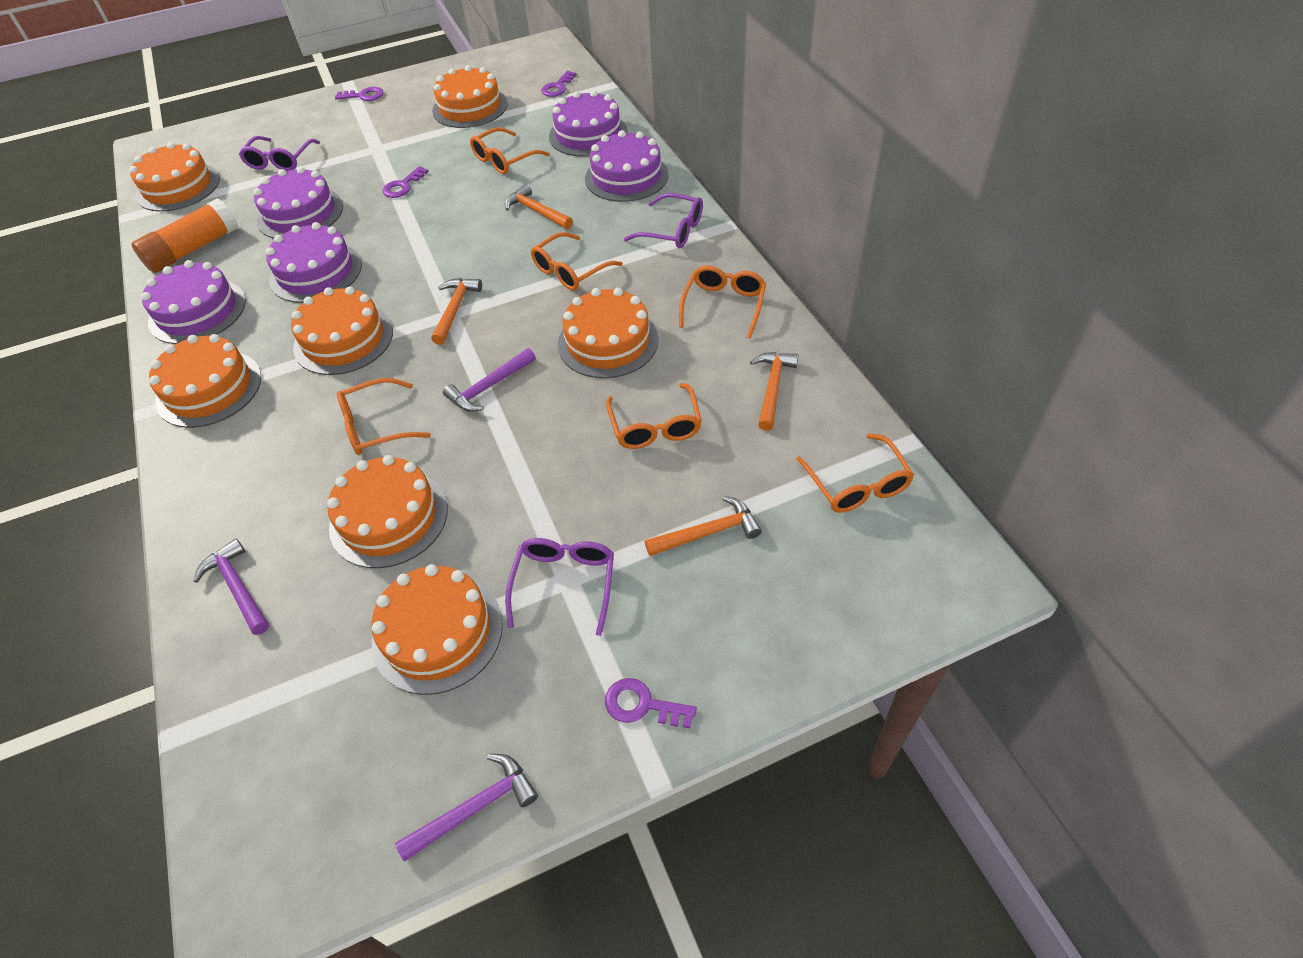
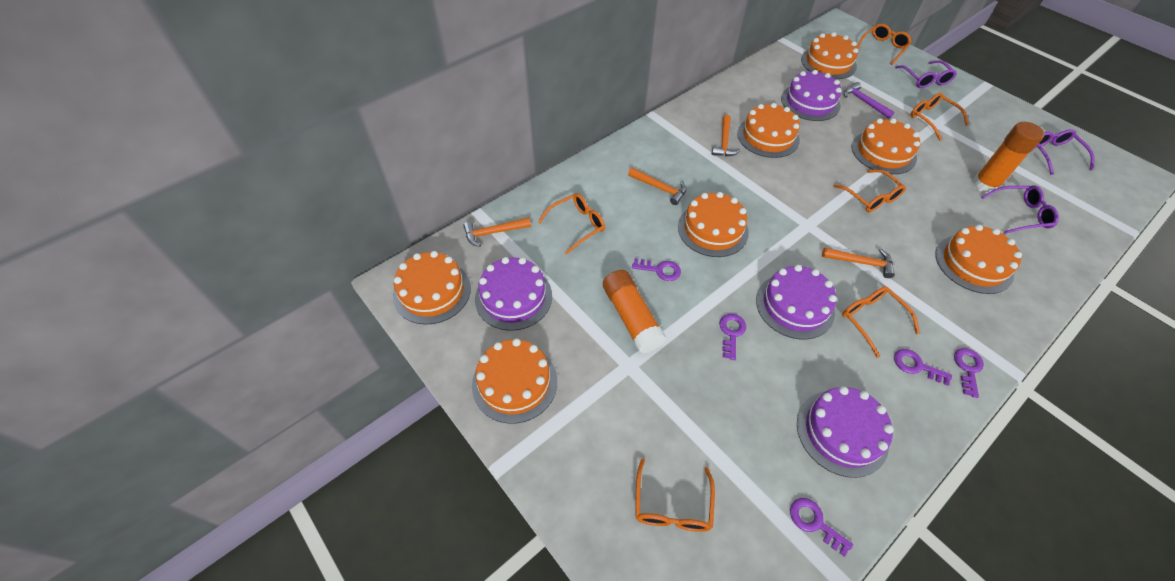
orange glue stick: [131,199,238,273] = 1 -> [603,270,666,353] [972,122,1044,194] = 2
purple cake: [141,260,246,344] [253,167,343,239] [266,222,362,303] [549,90,628,157] [585,130,669,202] = 5 -> [475,257,552,331] [756,265,837,339] [781,70,842,121] [797,386,894,478] = 4
purple hammer: [193,539,269,635] [395,754,538,861] [443,348,536,412] = 3 -> [844,82,894,119] = 1
purple key: [335,87,384,101] [383,166,429,198] [541,71,577,97] [605,678,697,728] = 4 -> [632,259,681,281] [720,314,746,360] [790,498,853,557] [894,349,952,386] [954,348,984,398] = 5

